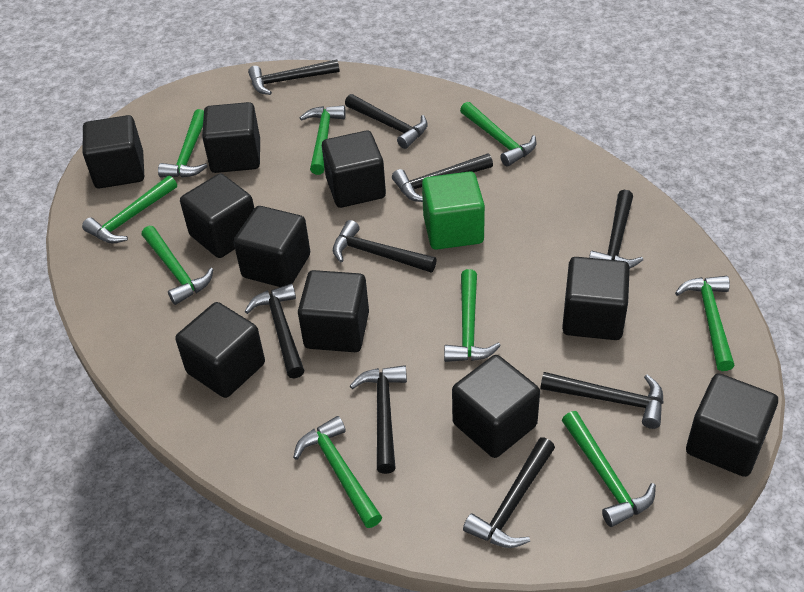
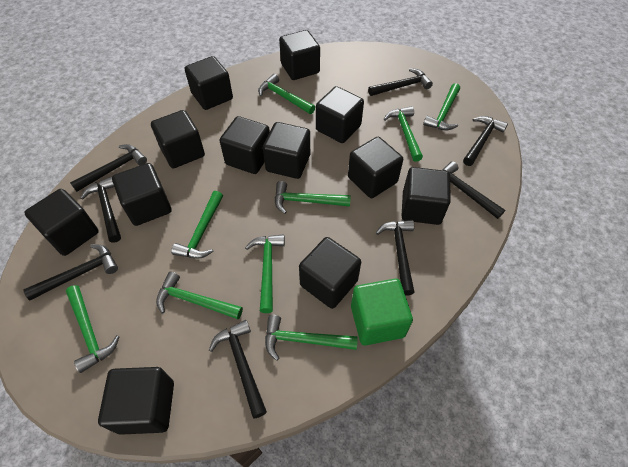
black cube: [82,115,144,188] [175,302,265,398] [180,174,254,258] [202,102,260,173] [234,206,310,287] [298,270,369,352] [322,131,386,208] [452,355,540,458] [562,257,630,340] [686,373,778,477] = 10 -> [24,189,99,256] [98,367,174,435] [112,163,172,226] [151,110,205,168] [185,56,233,110] [219,116,270,174] [263,122,310,179] [279,30,320,80] [299,237,361,309] [316,86,364,143] [348,137,403,198] [402,167,451,225] = 12
black hammer: [244,283,305,379] [248,59,340,95] [333,220,437,272] [345,94,428,149] [350,365,407,474] [392,154,493,202] [463,438,555,548] [541,372,664,429] [589,190,643,268] = 9 -> [23,244,118,301] [70,144,147,192] [80,177,121,243] [209,320,267,419] [368,68,433,96] [376,220,415,296] [443,161,505,219] [463,116,508,166] = 8

